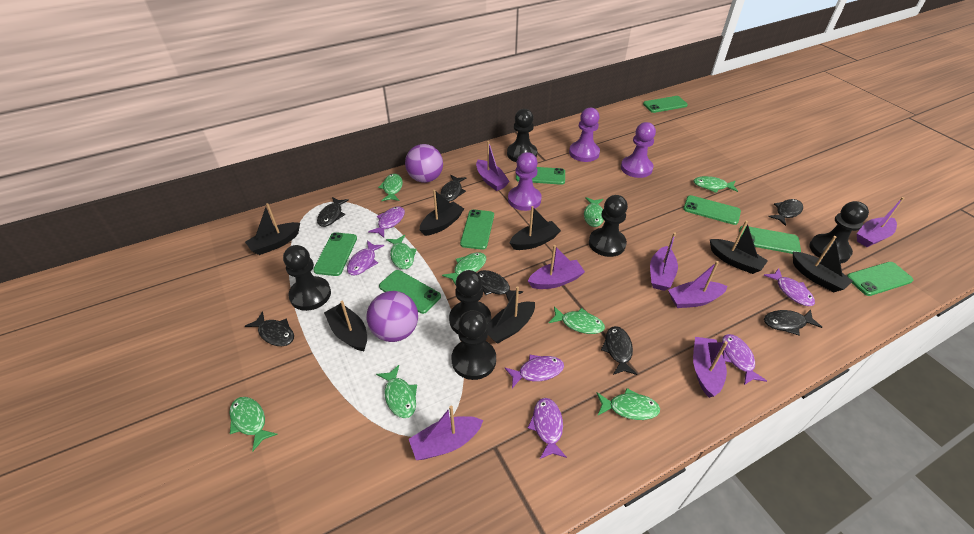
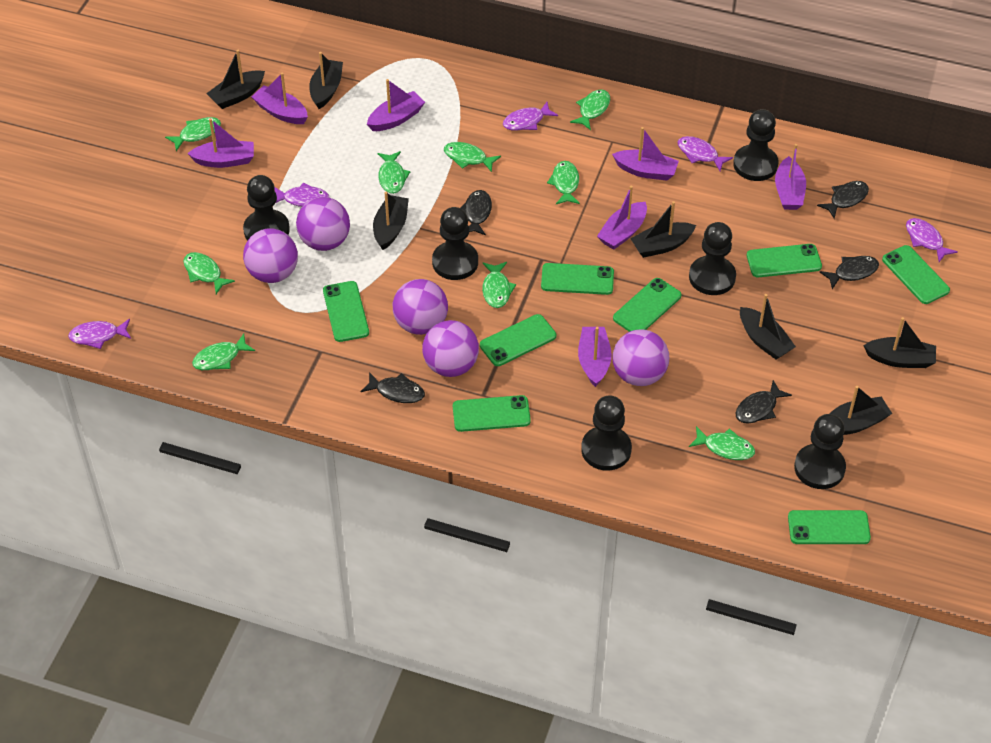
black fish: [245,311,294,346] [317,197,349,227] [440,175,467,202] [477,270,523,302] [601,326,637,375] [764,310,822,335] [768,199,803,226] = 7 -> [360,372,425,403] [460,190,492,236] [736,380,792,424] [817,181,869,219] [820,256,879,289] = 5
purple ball: [367,291,418,342] [405,144,443,183] = 2 -> [243,228,298,283] [296,197,350,251] [393,279,448,335] [422,320,479,377] [613,329,669,386] = 5
purple fish: [347,240,384,275] [368,206,405,238] [504,354,564,388] [528,398,567,459] [722,334,767,385] [763,268,815,306] = 6 -> [68,319,131,349] [274,183,330,207] [503,102,558,131] [678,136,733,171] [906,218,957,262] = 5
purple pawn: [508,152,542,211] [569,108,600,162] [621,122,656,178] = 3 -> none = 0

